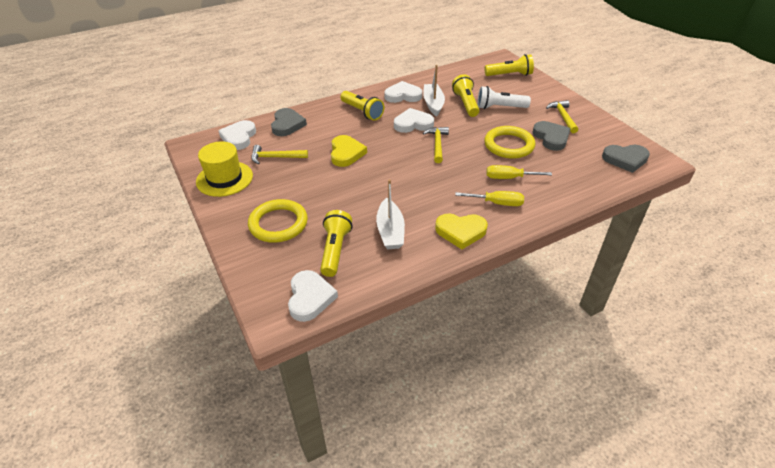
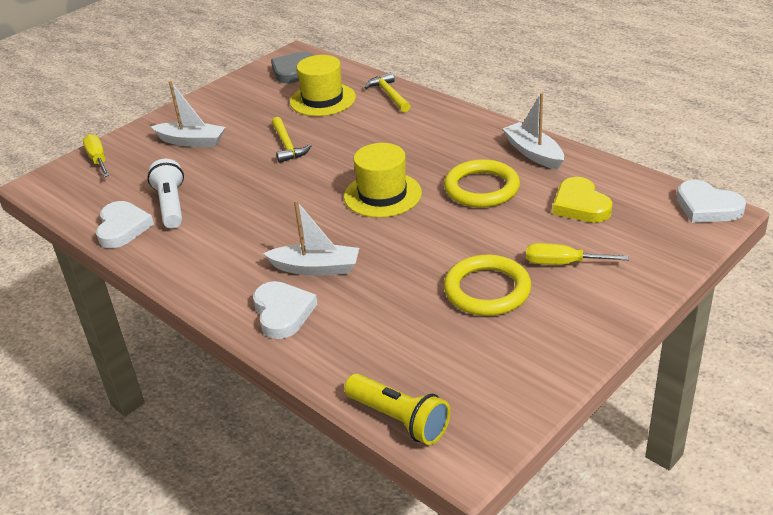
grey heart: [271,108,307,136] [532,121,571,151] [602,145,650,173] = 3 -> [271,52,314,84] = 1
white boat: [376,180,405,249] [423,65,445,117] = 2 -> [150,81,226,147] [263,200,359,275] [503,93,564,170] = 3
white heart: [219,120,256,150] [288,270,338,322] [384,81,422,103] [394,108,434,133] = 4 -> [96,201,154,248] [253,281,317,339] [677,180,746,223] = 3
yellow flashlight: [320,210,353,277] [340,91,384,120] [452,74,479,117] [485,54,534,76] = 4 -> [344,374,450,445] = 1
yellow hammer: [251,145,308,164] [423,127,449,163] [546,100,578,133] = 3 -> [272,117,312,163] [365,72,410,112] = 2
yellow hat: [196,141,253,197] = 1 -> [290,55,356,116] [344,143,422,218] = 2
yellow heart: [331,135,367,167] [435,213,488,249] = 2 -> [553,177,612,223] = 1

